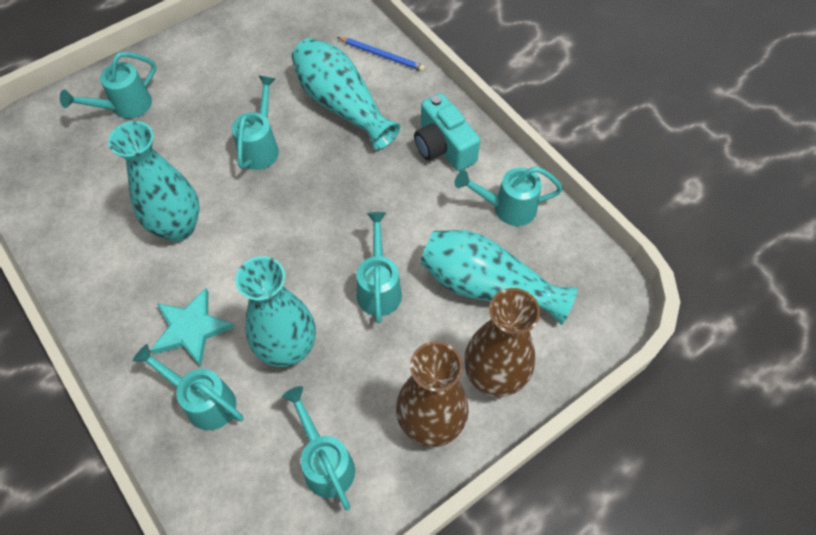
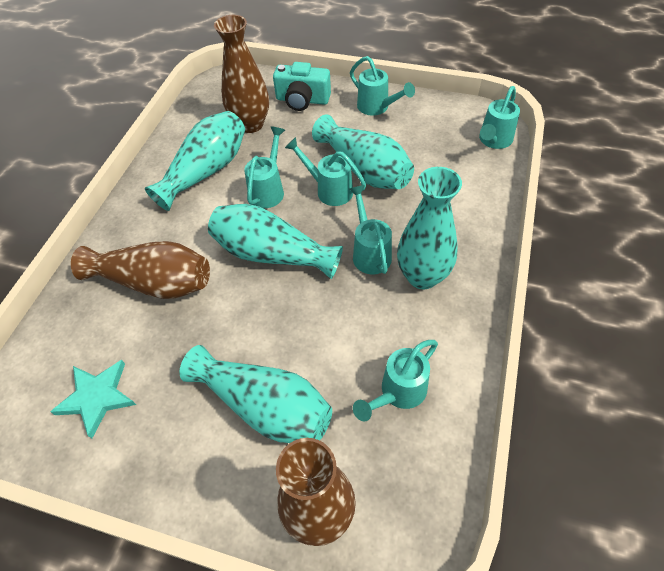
blue pencil: [337,37,425,71] = 1 -> none = 0
brown vase: [396,341,469,447] [464,288,540,397] = 2 -> [71,241,210,299] [214,15,269,133] [276,438,356,546] = 3
turquoise vase: [108,121,200,242] [235,256,315,367] [292,38,401,150] [420,230,578,325] = 4 -> [145,111,245,211] [179,345,332,443] [208,204,343,279] [312,114,414,189] [397,167,462,290] = 5

